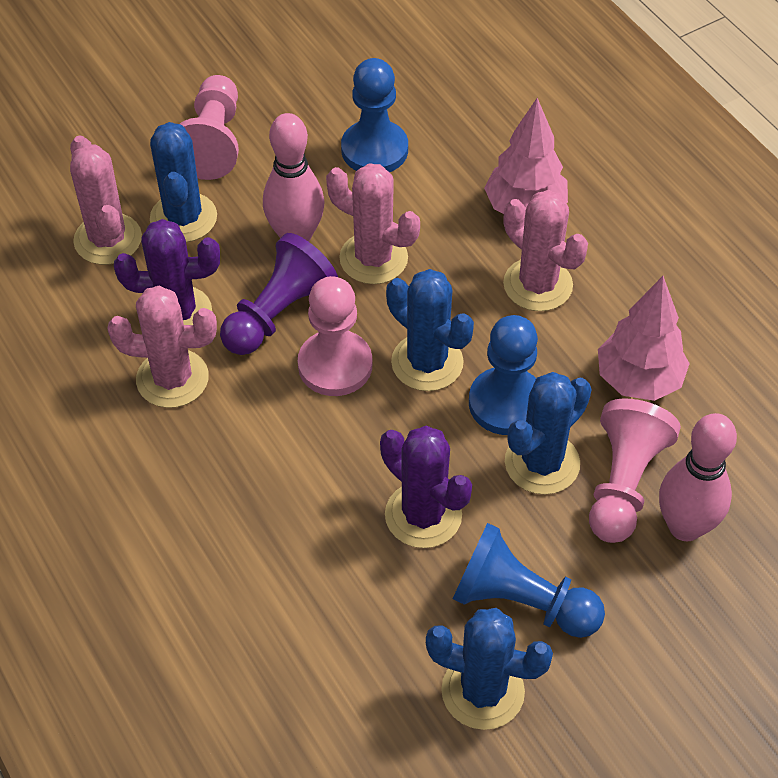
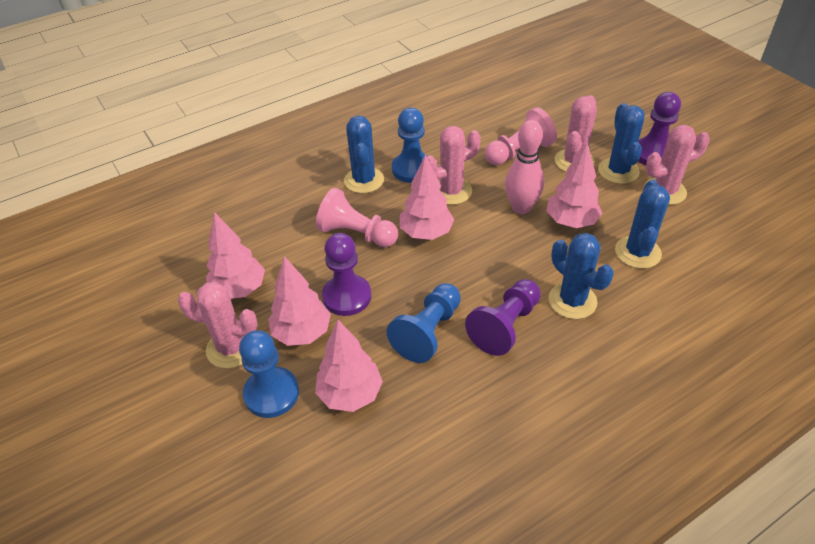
pink bowling pin: [263,113,324,242] [659,413,737,541] = 2 -> [505,120,544,214] = 1
pink pawn: [180,75,239,180] [298,276,372,396] [589,398,681,543] = 3 -> [316,188,398,247] [485,107,557,165] = 2
pink tree: [484,98,568,214] [598,276,690,401] = 2 -> [206,212,265,299] [268,256,331,346] [315,320,383,412] [400,154,454,240] [546,143,602,228] = 5
purple cactus: [114,219,220,325] [380,426,472,548] = 2 -> none = 0
purple pawn: [220,233,338,355] = 1 -> [322,233,371,316] [465,279,541,356] [638,92,681,165] = 3

